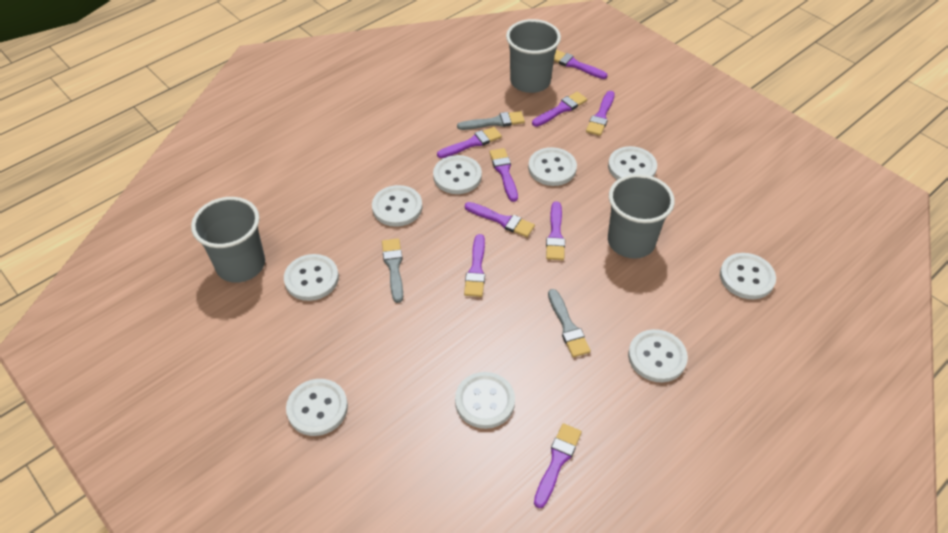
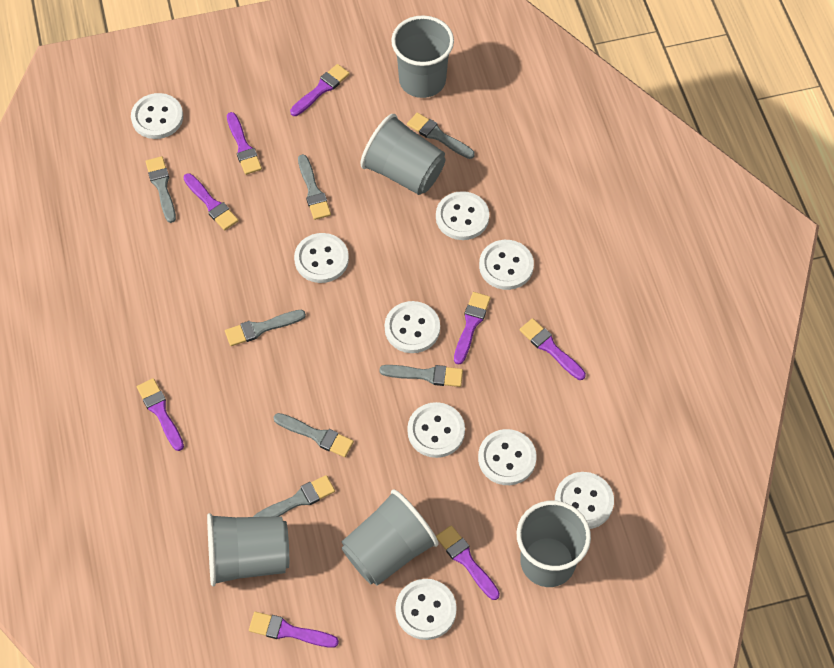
grey brush: [382,238,403,303] [457,111,525,130] [548,289,591,357] = 3 -> [146,156,176,223] [225,310,306,346] [253,475,335,517] [273,413,354,457] [298,154,331,220] [379,365,463,387] [407,113,475,159] = 7
grey cup: [191,197,265,283] [506,19,561,93] [608,174,675,259] = 3 -> [207,513,289,586] [342,489,439,586] [360,114,446,195] [391,15,454,98] [517,501,591,587] = 5
purple brush: [437,127,502,158] [464,234,485,297] [465,202,535,237] [489,148,518,202] [532,92,587,127] [534,423,582,508] [546,202,565,260] [554,50,608,79] [586,91,615,136] = 9 -> [137,378,184,451] [183,173,238,230] [227,112,262,175] [249,612,339,648] [290,64,350,116] [436,525,500,600] [454,292,491,365] [520,318,586,380] = 8

